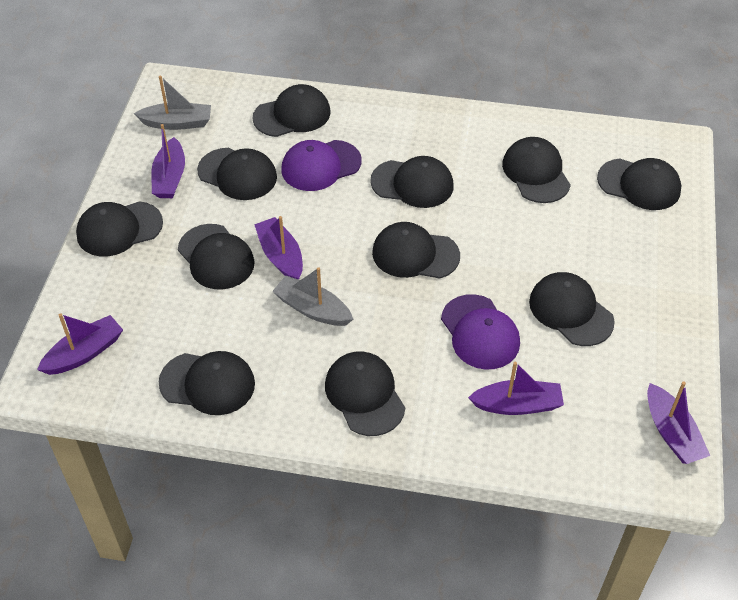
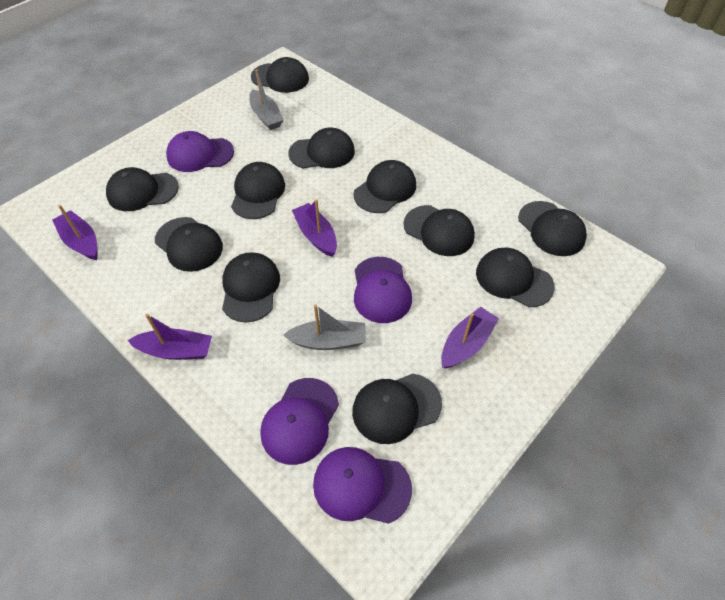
purple boat: [37,313,123,375] [151,124,185,198] [254,216,303,280] [468,362,564,415] [647,382,710,464] = 5 -> [53,205,98,260] [127,314,212,360] [292,199,337,257] [441,307,499,369] = 4
purple cap: [282,140,362,191] [441,294,520,370] = 2 -> [166,131,234,172] [260,378,339,465] [313,447,412,524] [354,257,412,323] = 4

